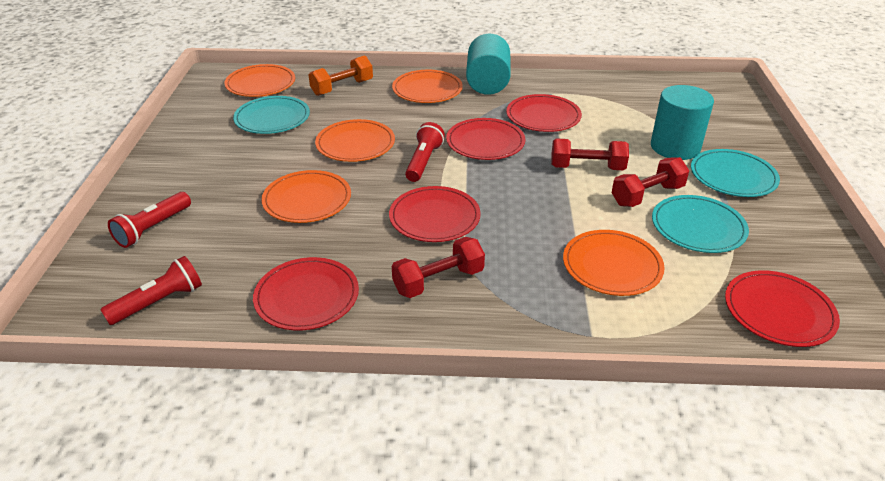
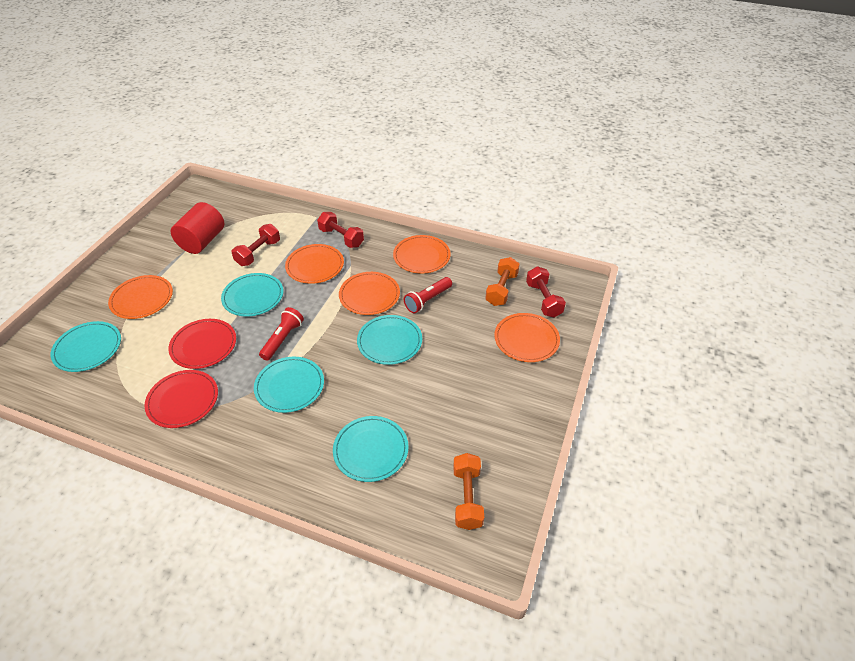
orange dumbbell: [309,56,373,96] = 1 -> [453,453,484,530] [485,257,520,306] = 2
red cylinder: none = 0 -> [171,202,224,254] = 1
red flashlight: [100,256,202,325] [108,192,191,248] [405,122,445,182] = 3 -> [259,307,304,361] [404,277,452,313] = 2
red plate: [253,257,359,330] [389,186,481,242] [446,118,525,160] [506,94,582,132] [725,270,840,347] = 5 -> [145,370,218,428] [169,319,236,369] = 2
turquoise cylinder: [466,34,511,95] [651,85,714,160] = 2 -> none = 0
turquoise plate: [233,96,310,134] [652,195,749,253] [691,149,780,197] = 3 -> [51,321,121,372] [221,273,283,317] [254,357,324,413] [333,416,409,482] [357,315,422,365] = 5

